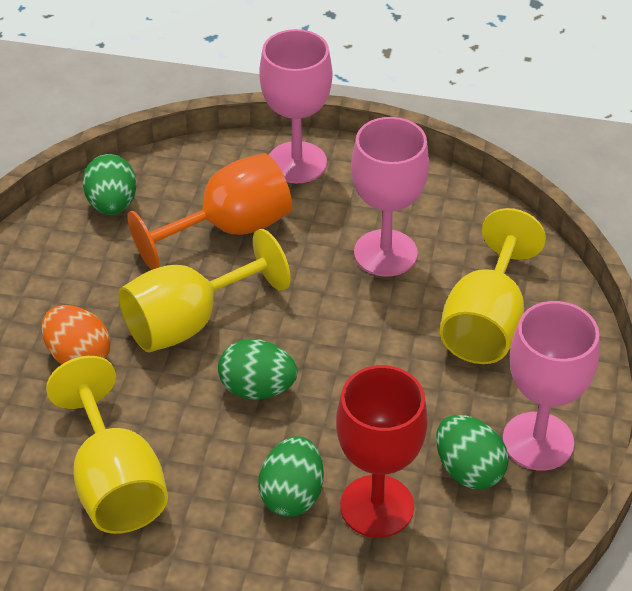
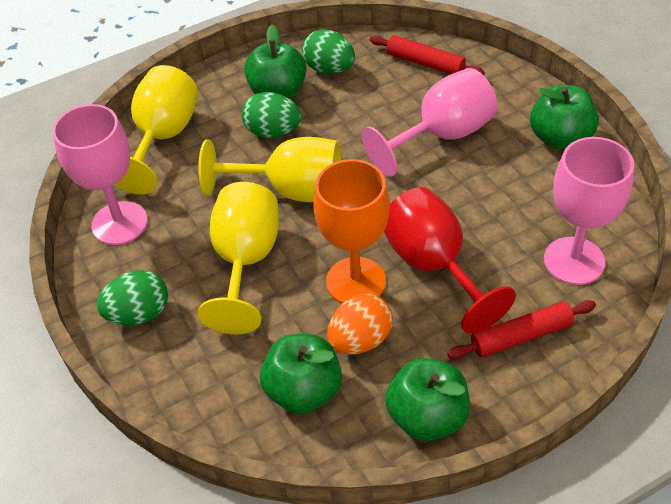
green apple: none = 0 -> [244,24,307,99] [260,334,342,414] [385,358,470,441] [530,85,599,150] = 4
green egg: [82,154,137,215] [218,339,298,400] [258,436,324,517] [436,415,509,489] = 4 -> [96,270,168,325] [242,92,301,138] [302,29,355,74] = 3
red rolling pin: none = 0 -> [370,35,484,75] [447,300,596,359] = 2

